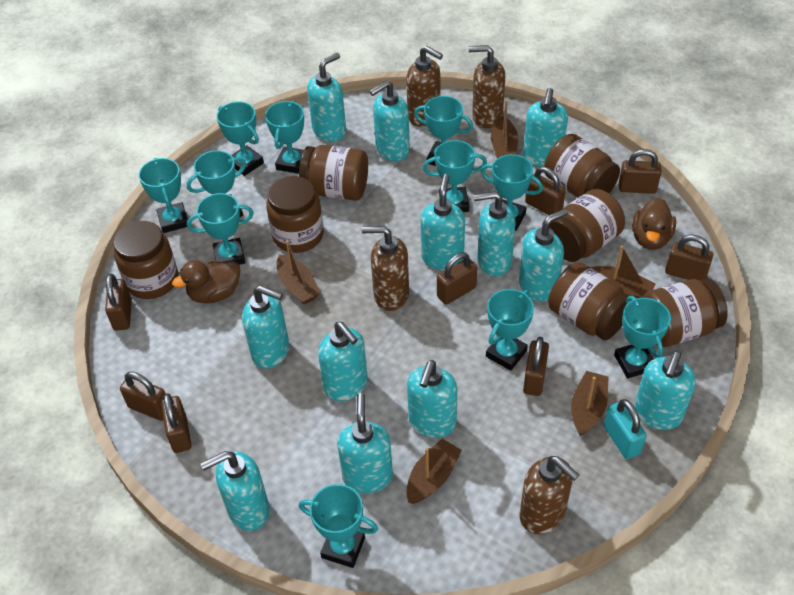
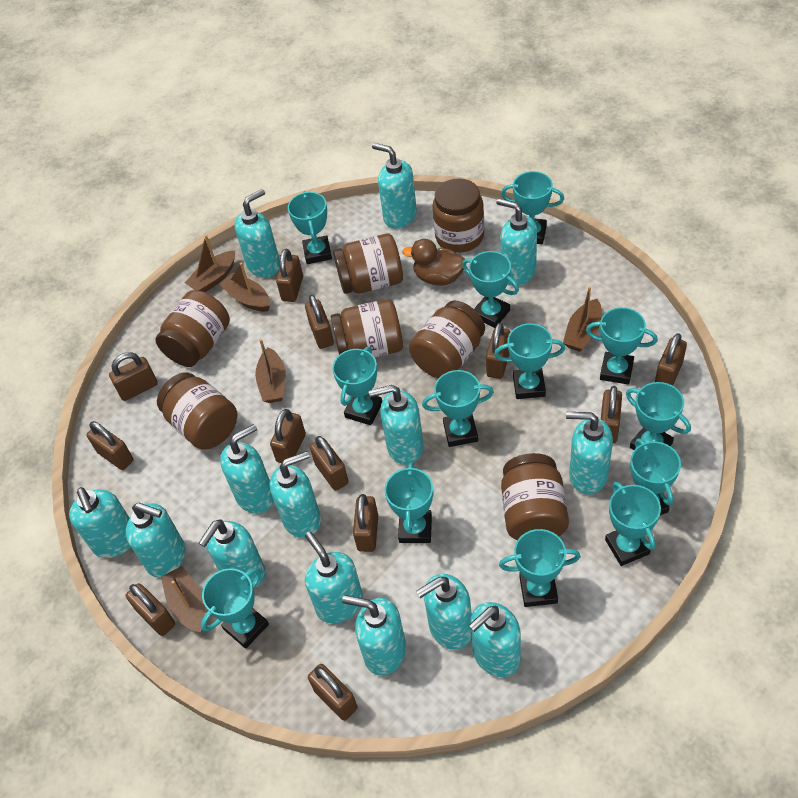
brown duck: [172,260,240,303] [632,198,676,250] = 2 -> [402,239,465,286] = 1
brown padlock: [105,274,132,331] [120,372,166,421] [161,393,192,453] [437,253,477,305] [523,337,549,396] [525,167,566,215] [619,149,661,194] [665,235,713,280] = 8 -> [87,421,134,470] [109,352,158,401] [126,583,175,636] [270,409,306,463] [276,249,303,302] [305,295,334,349] [308,664,358,721] [310,436,349,491] [353,494,378,552] [486,323,510,379] [601,386,622,444] [655,333,687,386] = 12
brown soap dispenser: [362,226,409,311] [406,46,443,126] [469,45,505,128] [520,456,579,534] = 4 -> none = 0
turquoise padlock: [604,399,647,459] = 1 -> none = 0
turquoise soap dispenser: [200,451,270,531] [242,286,289,369] [307,53,346,142] [318,322,368,401] [337,393,393,493] [369,81,410,161] [407,360,458,438] [420,174,465,270] [474,191,515,276] [519,209,568,301] [523,88,568,167] [634,351,696,430] = 12 -> [69,487,131,558] [126,503,185,578] [199,519,266,588] [220,424,274,514] [235,189,280,278] [270,451,321,538] [305,531,363,623] [342,595,406,676] [369,385,424,465] [372,143,417,229] [416,574,472,650] [468,602,521,677] [496,198,537,286] [566,412,613,495] = 14
turquoise trophy: [138,158,188,233] [187,150,246,217] [187,193,254,265] [217,101,264,176] [265,101,304,174] [299,484,378,568] [414,96,473,166] [422,140,487,212] [481,154,543,231] [486,289,534,371] [614,296,671,379] = 11 -> [201,568,269,649] [288,191,332,264] [332,347,382,425] [385,462,433,543] [422,370,494,447] [462,251,519,328] [494,324,565,399] [499,529,581,607] [501,171,564,244] [586,307,658,385] [605,482,661,566] [626,382,691,450] [630,438,681,515] = 13

